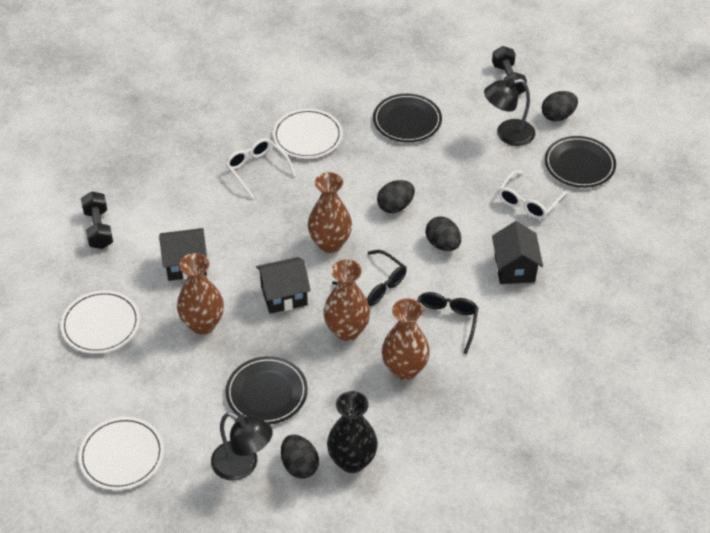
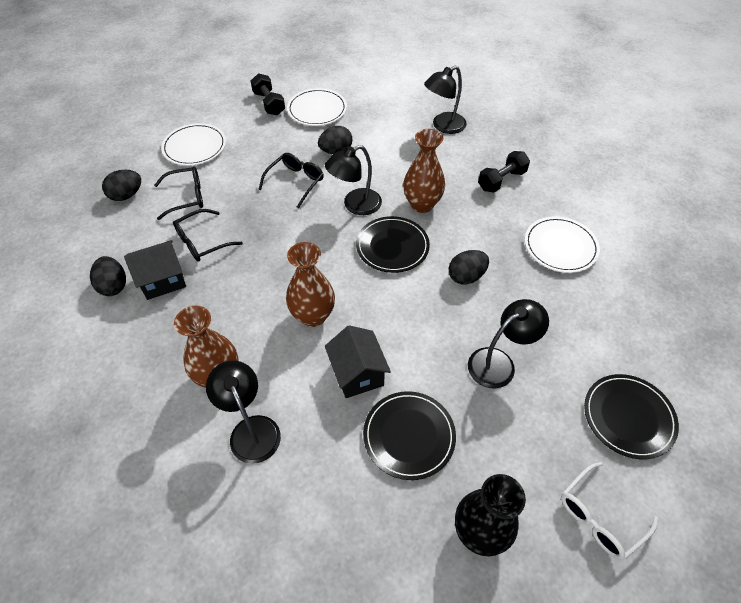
black glasses: [332,250,407,306] [417,292,478,354] = 2 -> [154,166,203,220] [173,209,243,262] [258,153,324,208] = 3
black house: [159,228,207,281] [256,257,311,314] [492,221,543,284] = 3 -> [124,240,186,300] [325,325,391,398] = 2
black lamp: [211,412,273,481] [484,78,535,146] = 2 -> [206,361,281,464] [325,145,382,215] [424,66,467,134] [468,299,549,389] = 4
brown vase: [177,253,224,335] [308,172,352,253] [323,259,370,341] [382,299,430,380] = 4 -> [174,306,239,388] [286,242,335,327] [403,129,445,213] = 3
white glasses: [225,138,296,198] [498,170,567,219] = 2 -> [561,462,658,560] = 1

